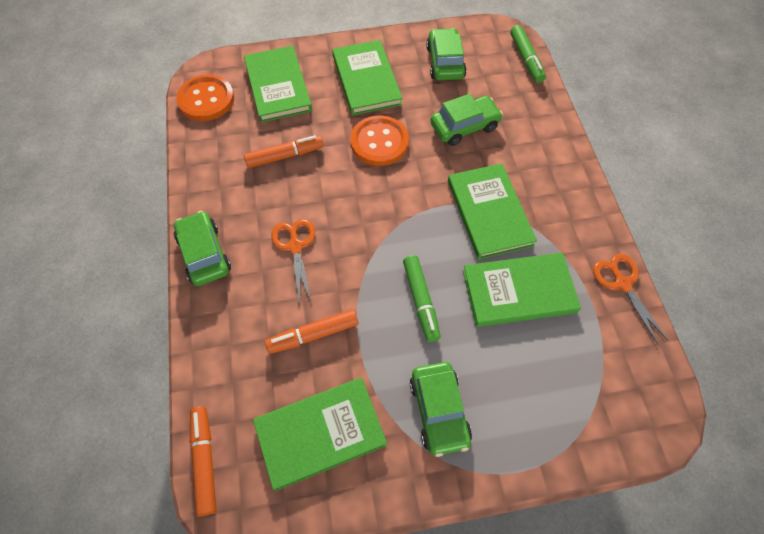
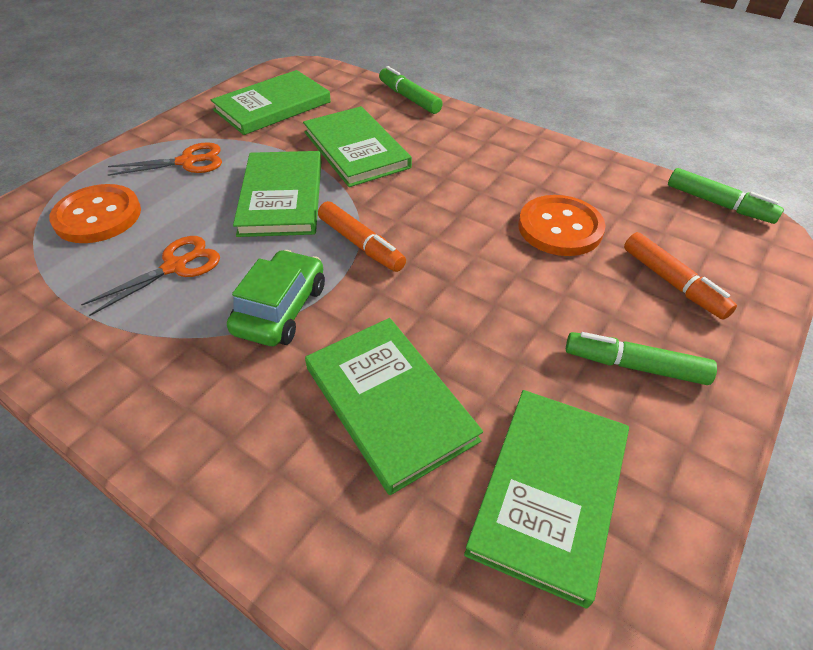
green car: [174,211,231,286] [410,362,472,457] [426,28,467,80] [430,94,503,146] = 4 -> [227,250,325,346] = 1
green marker: [403,255,441,342] [510,25,546,83] = 2 -> [379,66,443,114] [566,332,717,385] [668,168,784,224] = 3
orange marker: [190,406,216,517] [244,135,324,168] [265,309,358,354] = 3 -> [318,201,406,272] [624,232,737,320] = 2

